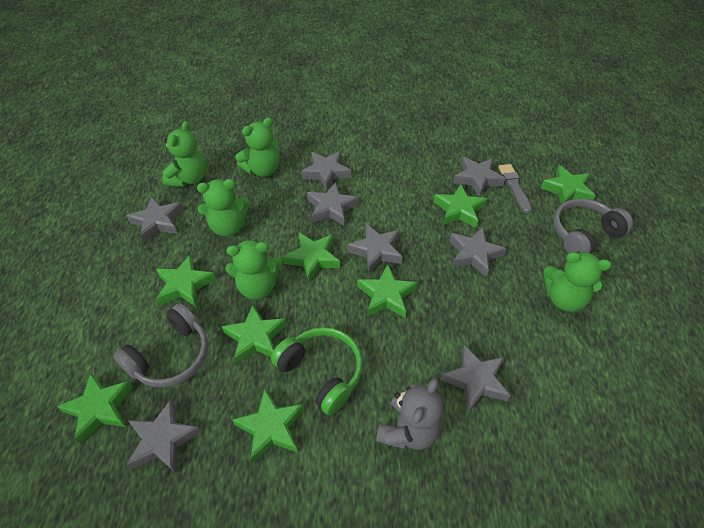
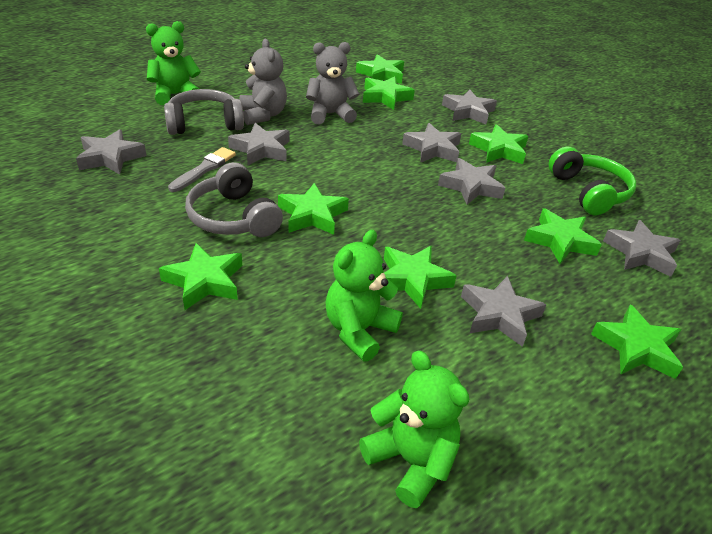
green teddy bear: [162,121,206,187] [197,179,250,237] [225,240,283,299] [235,117,279,177] [543,251,612,312] = 5 -> [146,21,201,105] [325,230,403,362] [359,350,469,508] = 3
grey star: [127,196,183,242] [127,400,201,473] [301,151,351,190] [307,182,359,226] [347,223,402,273] [441,345,511,413] [449,227,507,277] [453,157,506,197] = 8 -> [76,129,147,175] [228,123,289,165] [402,123,461,163] [438,158,505,205] [442,90,497,124] [461,276,546,347] [603,220,681,277] = 7
grey teddy bear: [376,378,443,450] = 1 -> [239,39,287,125] [306,42,359,124] = 2

